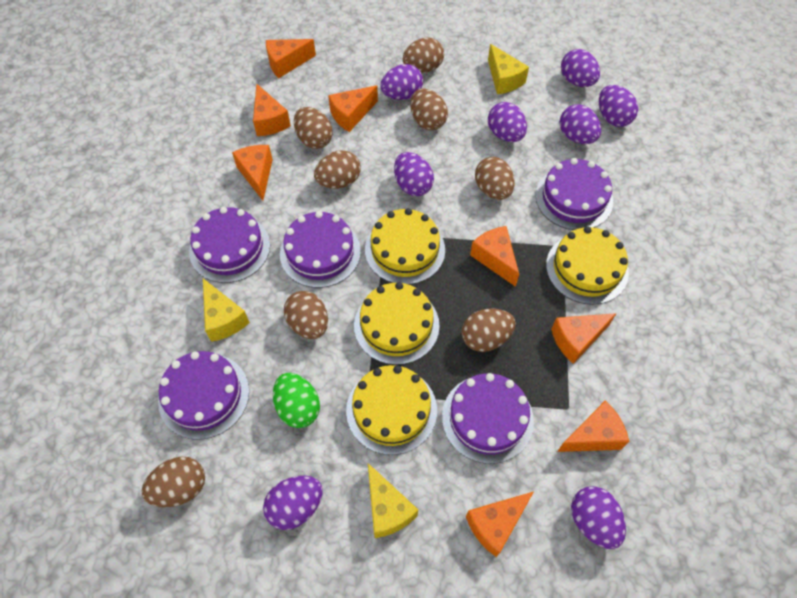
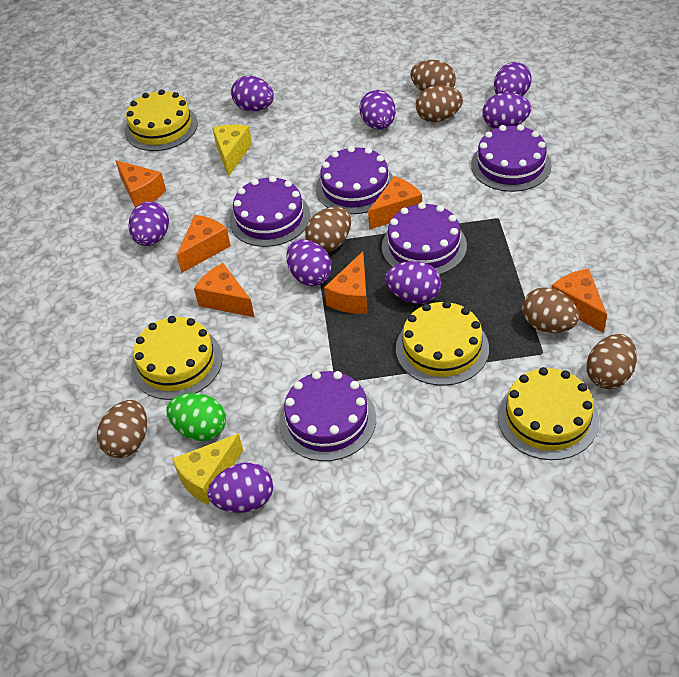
brown egg: [141,457,205,507] [284,291,328,339] [294,107,333,149] [314,150,361,189] [403,38,444,73] [410,89,448,130] [461,309,516,352] [475,157,515,200] = 8 -> [97,400,147,458] [305,207,351,252] [410,60,456,91] [416,85,463,122] [522,287,579,333] [586,334,637,389] = 6
orange cheese: [232,145,273,201] [253,83,291,136] [266,39,316,78] [328,85,378,132] [466,491,534,557] [470,226,519,287] [551,313,617,364] [557,400,629,452] = 8 -> [115,160,166,208] [177,215,231,273] [194,263,254,317] [324,251,367,314] [368,176,422,230] [552,268,607,333] = 6
yellow cheese: [203,279,250,342] [368,463,418,538] [488,44,529,94] = 3 -> [172,433,243,505] [212,124,252,177] = 2

